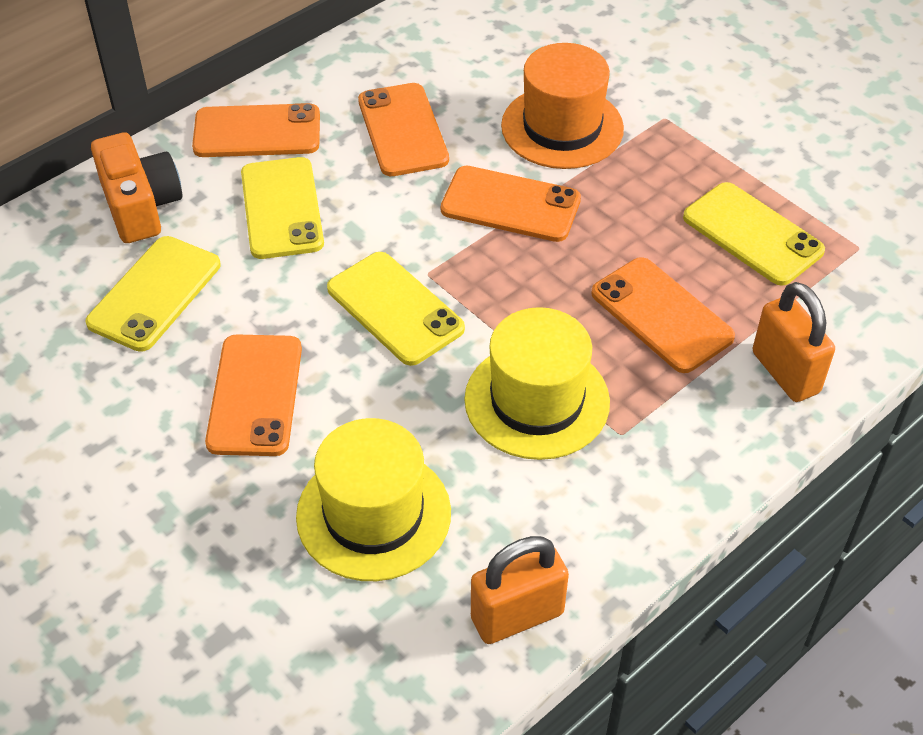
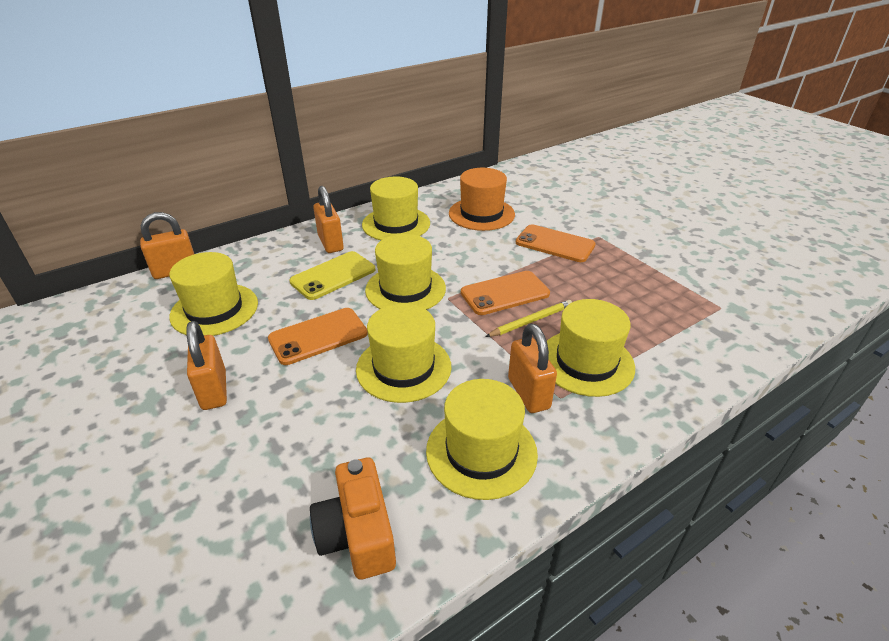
orange padlock: [471,536,569,644] [753,282,835,402] = 2 -> [140,212,194,279] [186,321,227,410] [313,186,344,253] [508,324,557,413] = 4
orange phone: [192,103,320,157] [205,334,302,456] [358,83,449,176] [441,166,581,242] [591,257,735,373] = 5 -> [268,308,368,365] [461,271,550,315] [516,224,596,262] = 3
yellow hat: [296,418,451,581] [464,307,610,460] = 2 -> [169,252,258,336] [356,304,451,403] [362,177,430,240] [365,234,446,310] [426,379,538,500] [547,299,635,397] = 6
yellow pencil: none = 0 -> [485,300,572,337] = 1
yellow phone: [86,236,220,352] [241,157,324,259] [327,252,465,366] [683,182,825,286] = 4 -> [289,251,375,300] = 1

